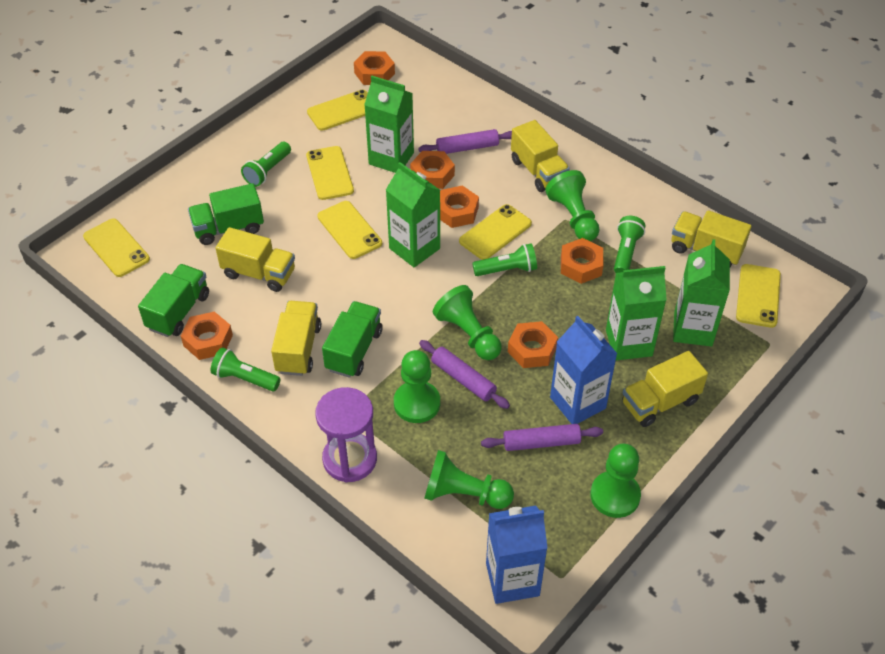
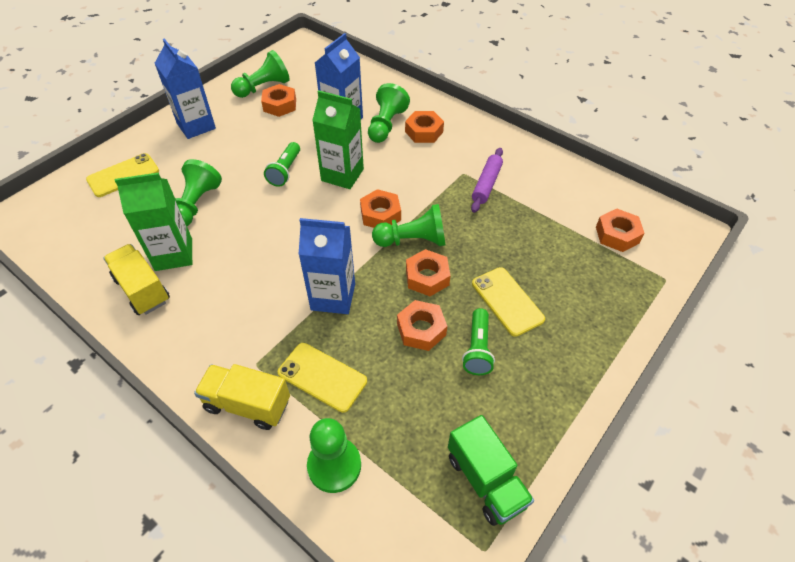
blue carton: [486,506,548,604] [550,316,617,424] = 2 -> [155,38,216,139] [298,218,355,314] [315,33,363,119] = 3
green carton: [364,76,414,173] [386,162,440,267] [606,266,667,360] [673,239,730,347] = 4 -> [115,173,192,271] [312,90,364,189] = 2
green flashlight: [211,347,281,391] [241,142,291,187] [472,243,537,276] [614,216,645,273] = 4 -> [264,142,300,187] [462,308,495,375] = 2
green truck: [138,264,209,337] [188,183,264,245] [322,301,383,378] = 3 -> [448,415,534,526] = 1
purple hourglass: [315,387,377,482] = 1 -> none = 0
purple rolling pin: [418,129,512,154] [419,340,510,409] [481,424,603,451] = 3 -> [471,148,503,213] = 1
yellow phone: [83,218,150,277] [306,146,354,200] [307,90,368,131] [317,201,382,259] [459,204,532,260] [736,264,781,328] = 6 -> [86,153,159,197] [278,343,367,413] [472,267,545,337] = 3
yellow truck: [215,227,295,292] [271,301,321,376] [511,120,570,192] [622,351,708,427] [672,210,752,267] = 5 -> [103,244,170,315] [194,364,290,430] = 2

